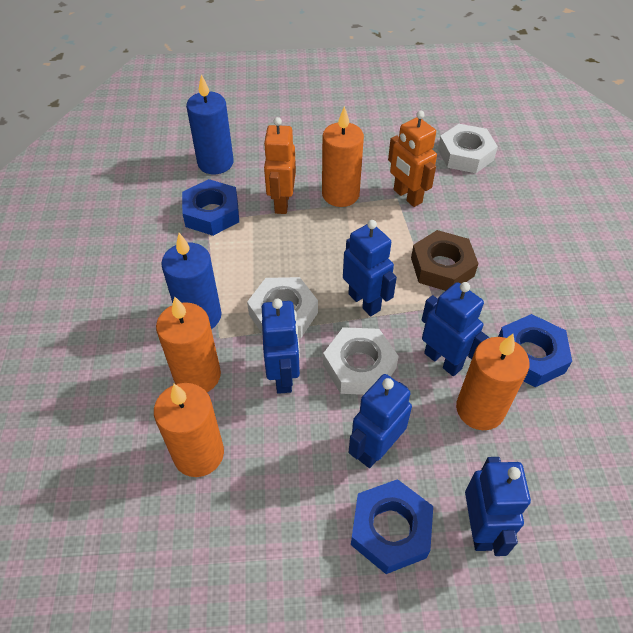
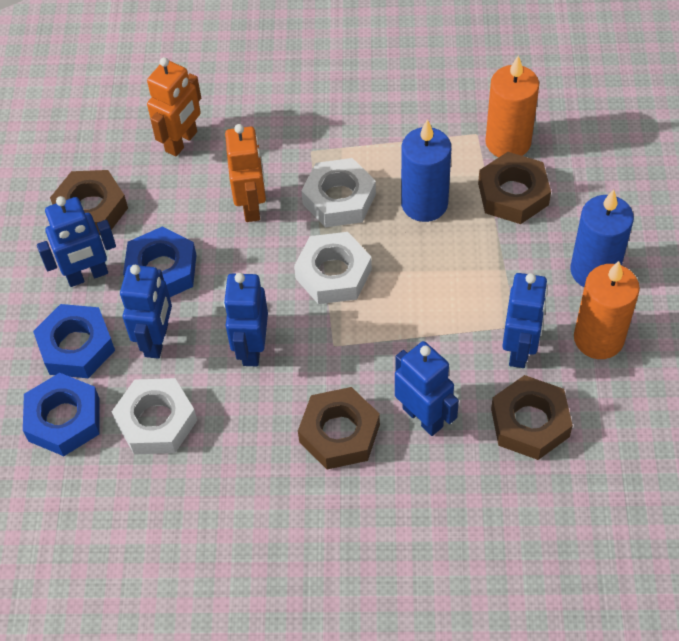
brown nut: [411,230,479,291] = 1 -> [50,170,128,235] [298,387,380,469] [478,152,551,224] [491,375,573,460] = 4
orange candle: [154,383,224,477] [156,297,221,392] [322,106,364,207] [456,334,529,430] = 4 -> [485,55,539,157] [574,261,640,359] = 2

